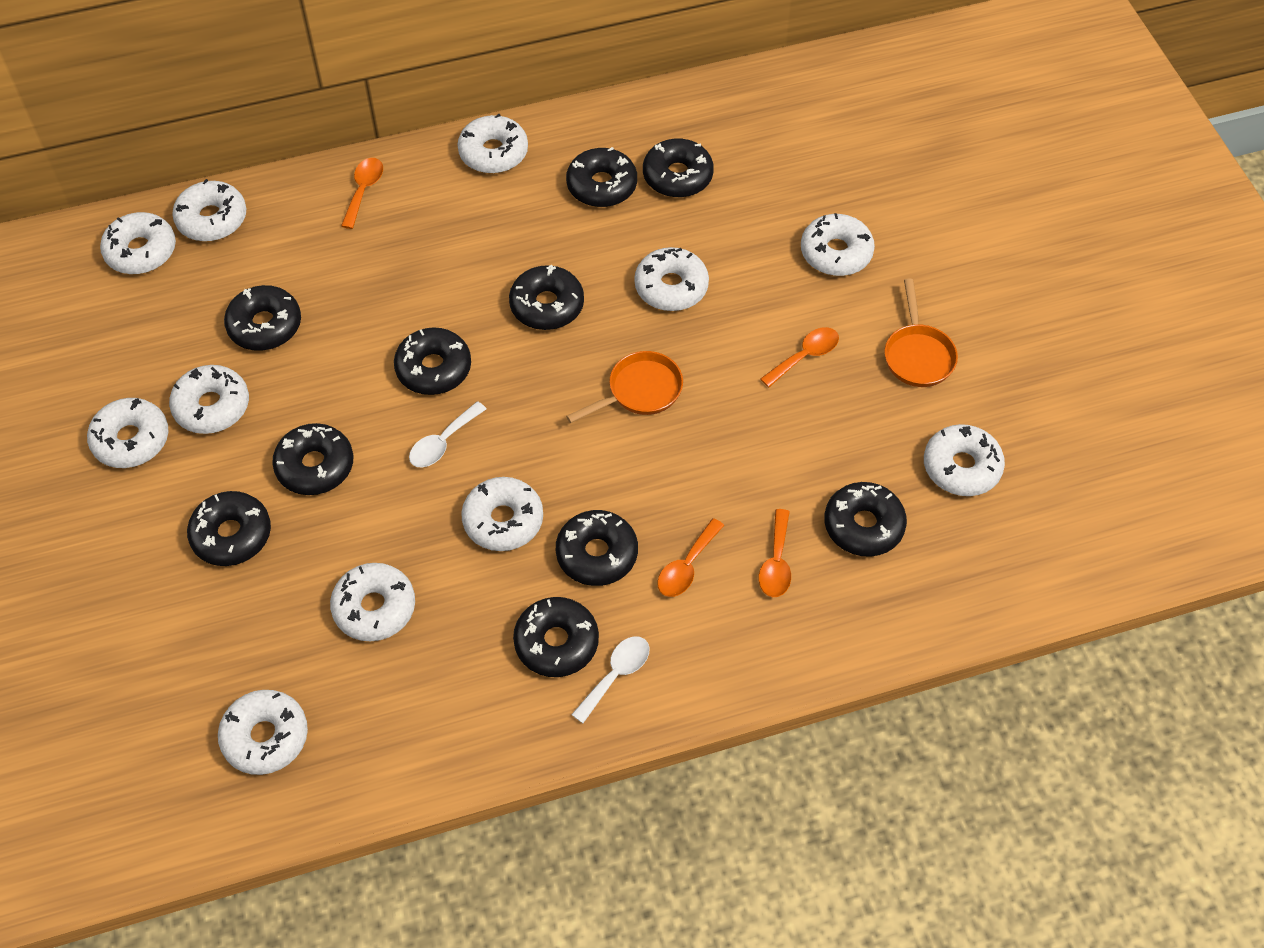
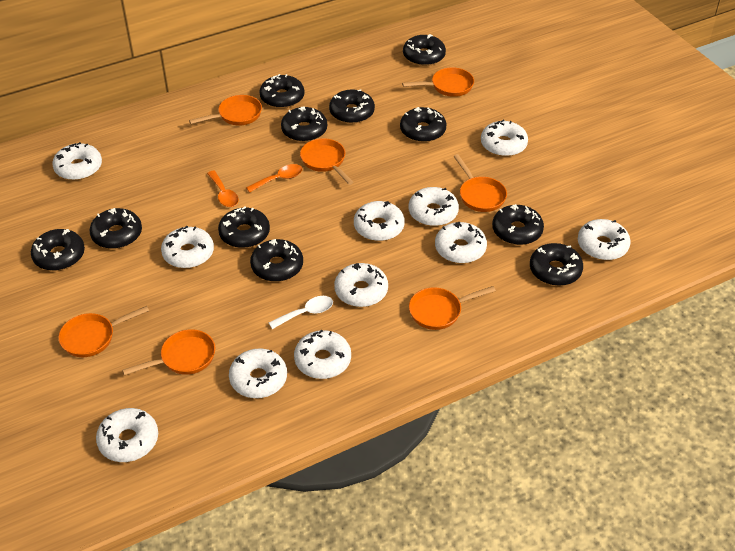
black donut: [187,491,271,566] [224,285,301,351] [272,423,353,495] [394,327,471,395] [509,265,584,330] [513,597,599,677] [556,510,638,586] [566,147,637,207] [643,139,714,198] [824,482,907,557] = 10 -> [31,229,85,271] [89,208,142,249] [218,207,270,248] [250,239,303,282] [259,74,304,108] [281,106,327,142] [329,89,375,124] [400,107,447,142] [403,34,446,66] [492,204,544,245] [530,243,583,286] = 11
orange pan: [566,351,683,423] [884,279,958,387] = 2 -> [59,306,149,357] [122,329,215,375] [189,95,262,126] [300,138,354,185] [402,67,474,97] [409,286,496,330] [453,154,507,212] = 7
orange spoon: [341,158,383,229] [657,518,724,597] [759,509,791,597] [760,327,839,387] = 4 -> [207,171,239,207] [246,164,303,193] = 2
white spoon: [409,401,486,467] [571,636,650,723] = 2 -> [269,296,333,329] = 1

